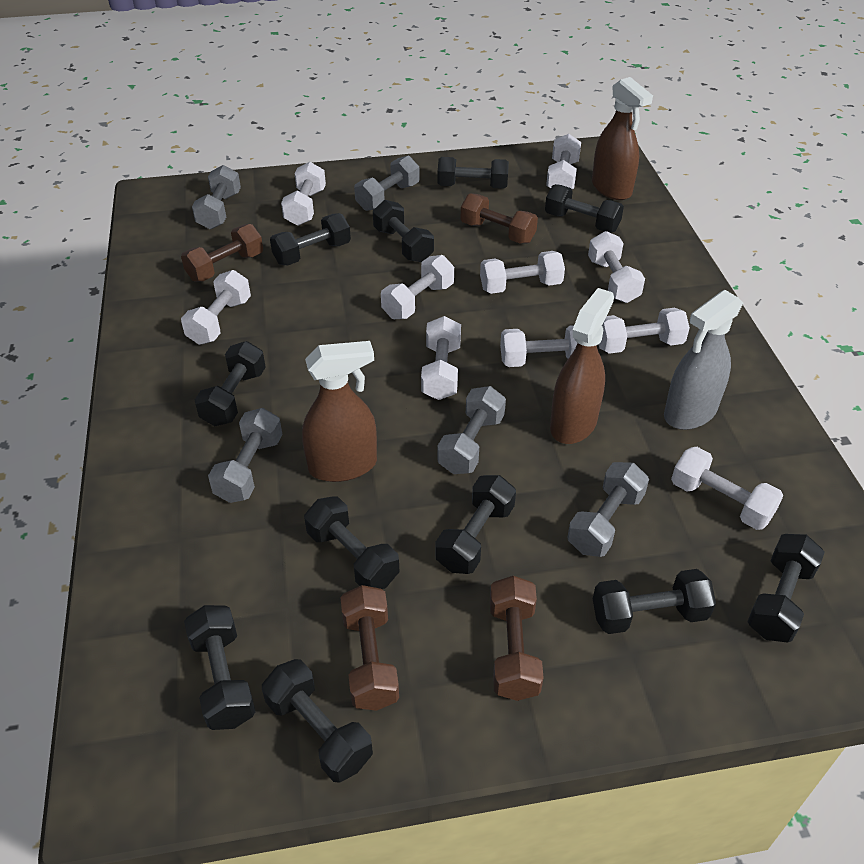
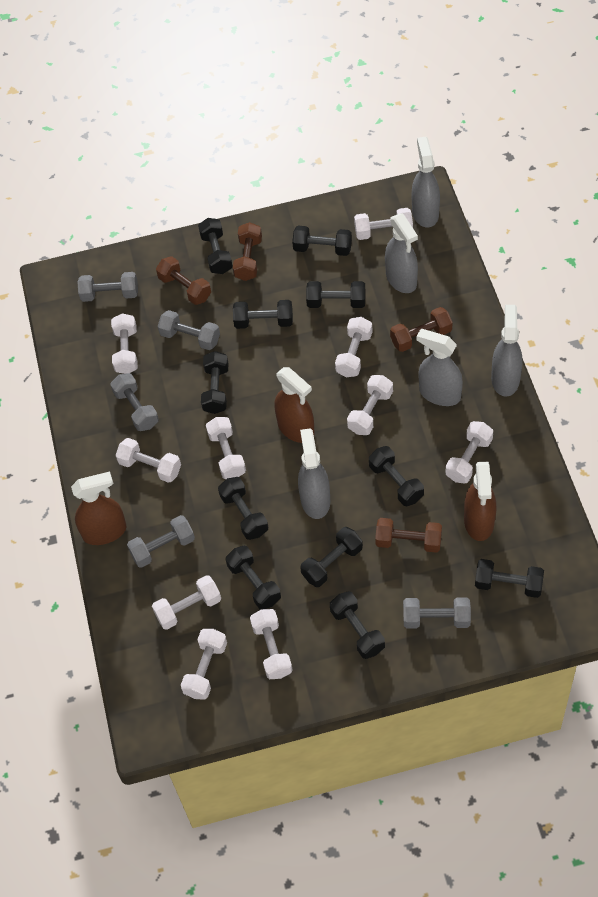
grey spray bottle: [664,290,743,430] = 1 -> [298,428,330,519] [385,213,418,293] [412,137,440,227] [417,329,463,406] [491,305,522,397] = 5

